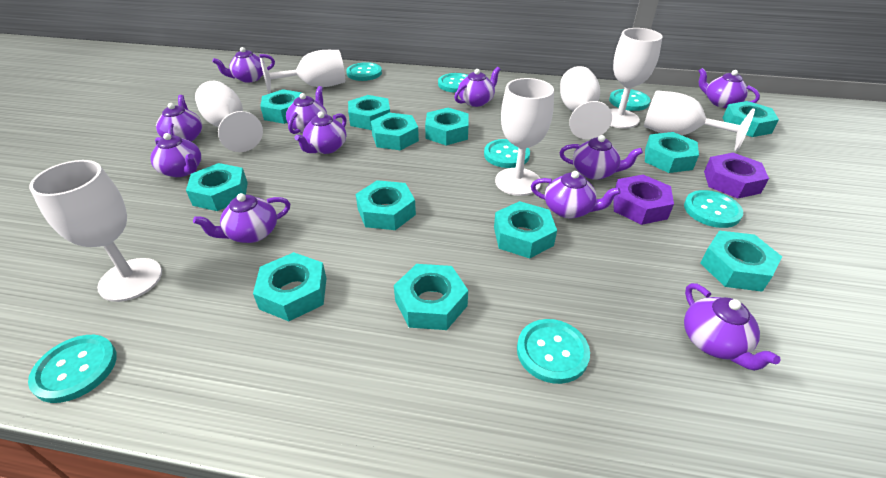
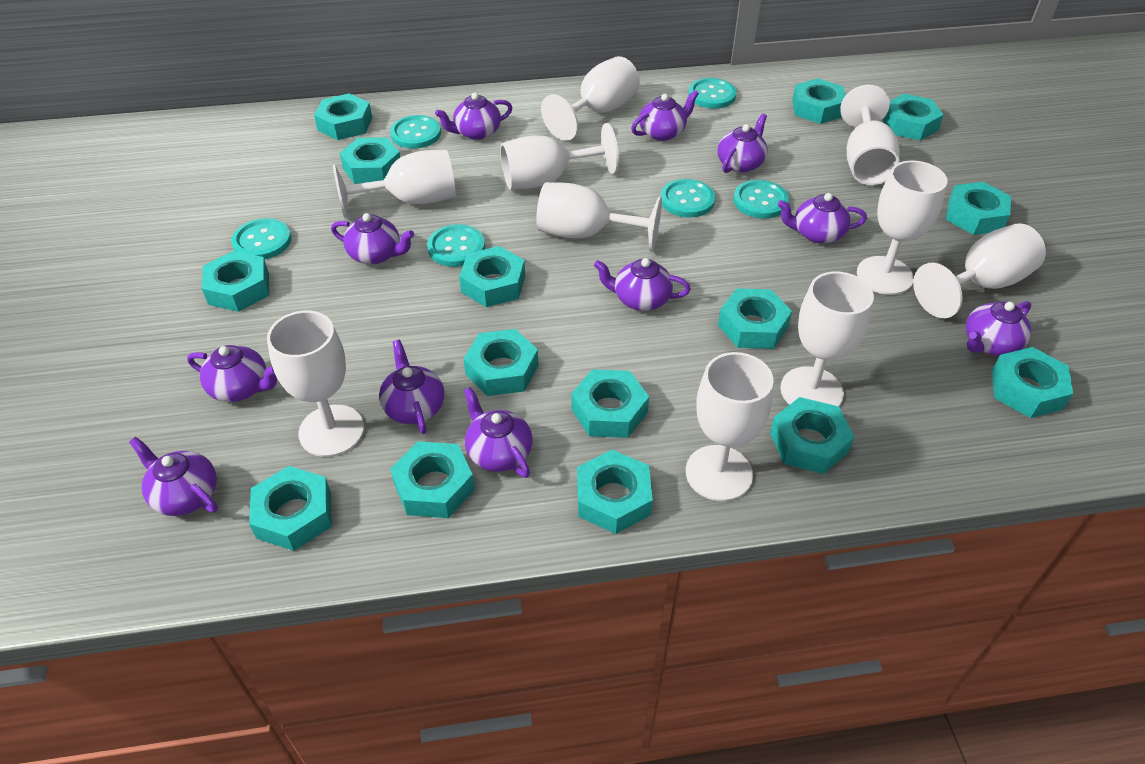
purple nut: [613,175,674,225] [704,153,769,199] = 2 -> none = 0
turquoise button: [28,335,117,403] [346,62,382,81] [438,73,468,93] [484,139,530,168] [517,319,590,384] [609,89,650,111] [684,190,743,228] = 7 -> [231,218,291,260] [390,115,441,149] [427,224,485,267] [661,179,715,218] [688,78,737,109] [733,180,789,218] = 6
turquoise nut: [186,163,248,211] [253,252,327,321] [260,89,302,124] [348,95,390,130] [356,180,416,230] [371,113,419,150] [394,264,468,330] [425,108,469,145] [494,201,557,258] [645,132,699,173] [700,231,782,292] [723,101,779,137] = 12 -> [202,251,269,312] [249,466,332,551] [314,93,372,140] [340,137,400,184] [390,441,475,518] [459,246,525,307] [463,329,538,396] [571,369,649,438] [577,450,653,534] [718,288,792,349] [770,397,855,474] [792,78,846,124] [882,94,944,140] [946,182,1011,235] [992,347,1073,418] = 15
white goblet: [29,160,162,302] [195,81,263,152] [260,50,345,94] [495,78,554,196] [560,66,612,139] [610,28,663,129] [644,90,755,151] = 7 -> [267,311,364,457] [333,150,456,218] [500,123,619,190] [536,182,662,251] [541,56,640,141] [686,352,774,501] [781,271,874,406] [840,85,900,185] [857,161,947,295] [913,223,1046,318] = 10

